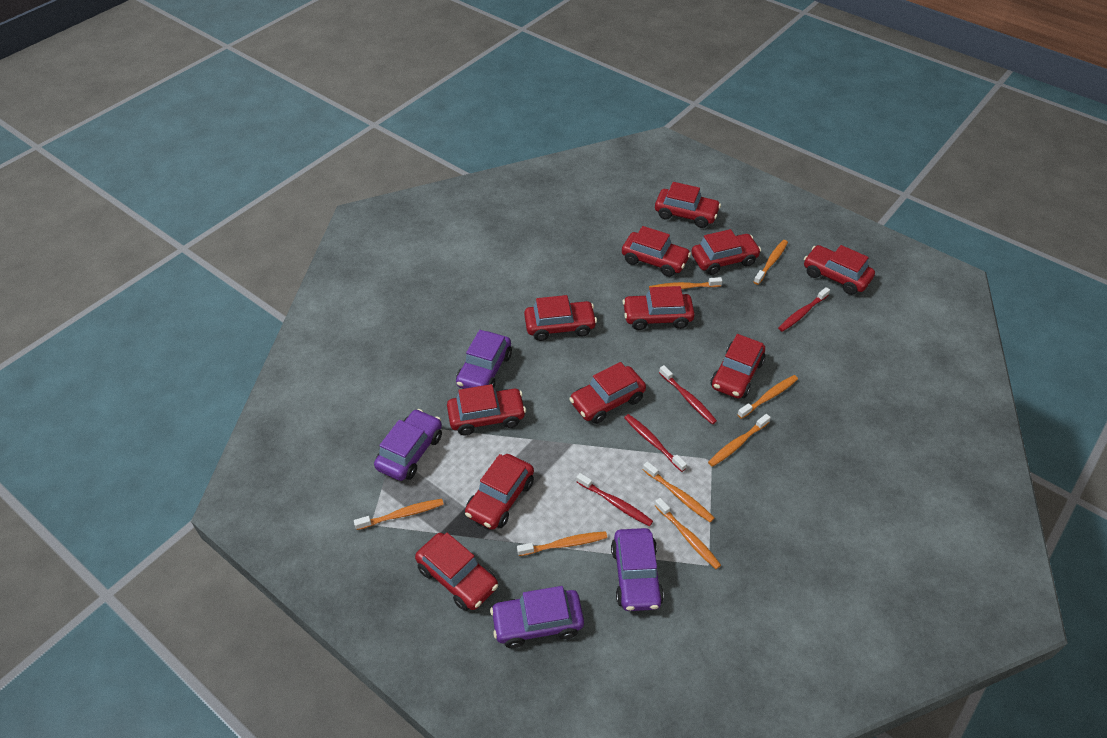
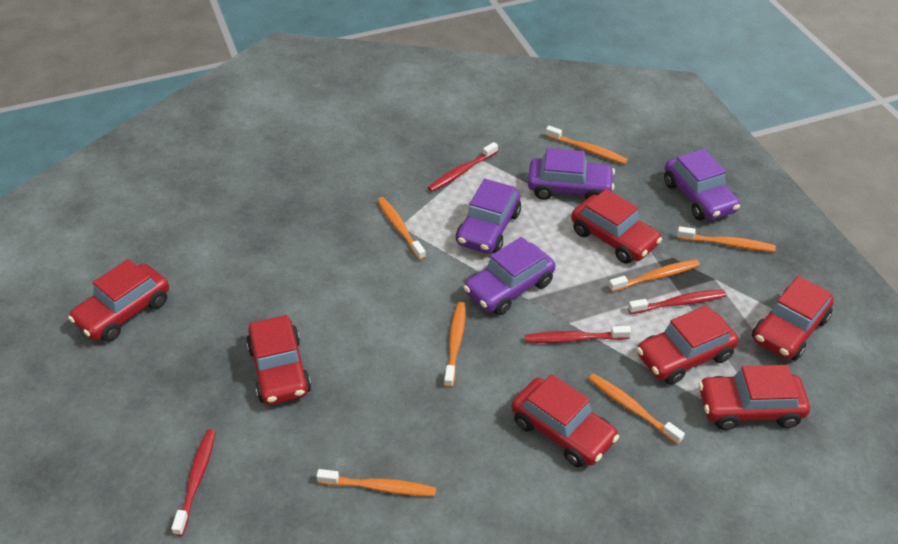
orange toothbrush: [354,499,444,530] [517,531,607,556] [643,461,714,523] [649,277,722,290] [654,498,721,569] [708,414,771,467] [737,375,798,419] [754,240,788,285] = 8 -> [316,469,436,496] [377,197,426,260] [444,302,466,388] [545,126,628,164] [589,373,685,445] [608,259,700,292] [677,226,776,252] = 7
red car: [415,533,498,611] [447,384,526,435] [465,454,534,530] [524,295,597,341] [569,362,646,424] [622,226,691,277] [622,286,695,330] [655,182,721,228] [691,229,761,275] [711,334,765,399] [804,245,875,295] = 11 -> [68,259,169,342] [246,315,311,405] [511,374,619,468] [571,189,662,264] [637,305,739,385] [699,365,810,430] [752,276,834,361] = 7

